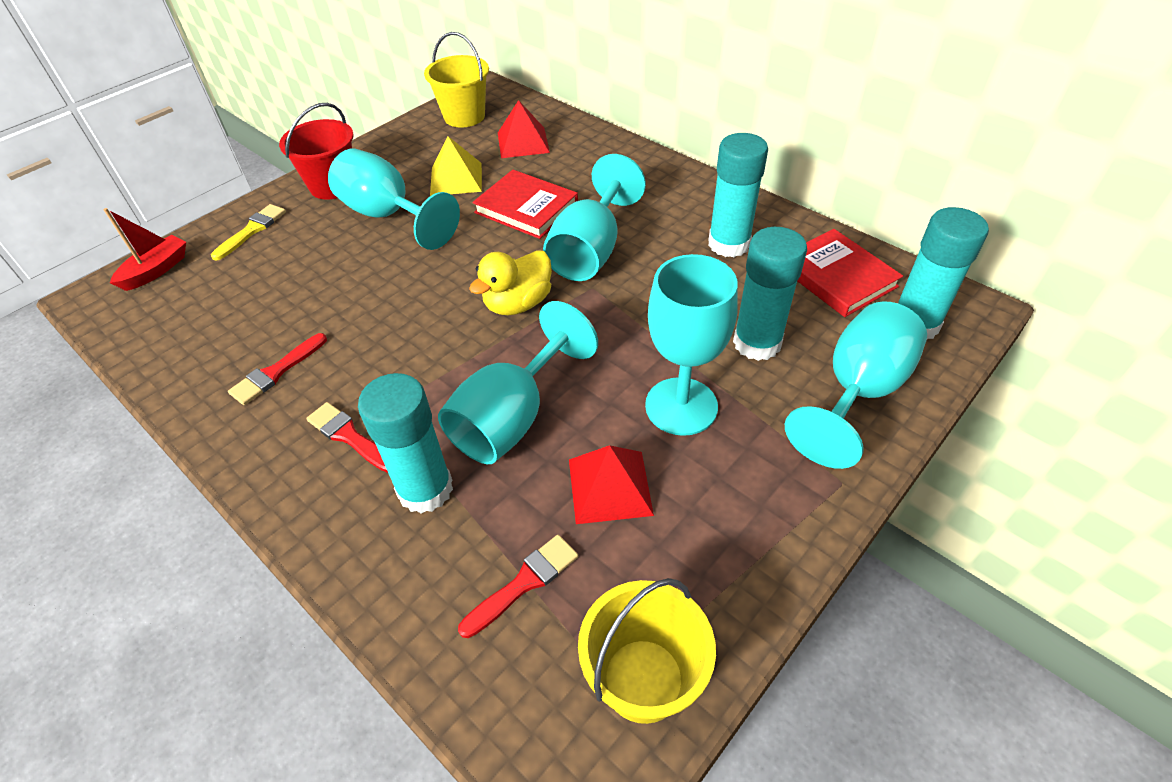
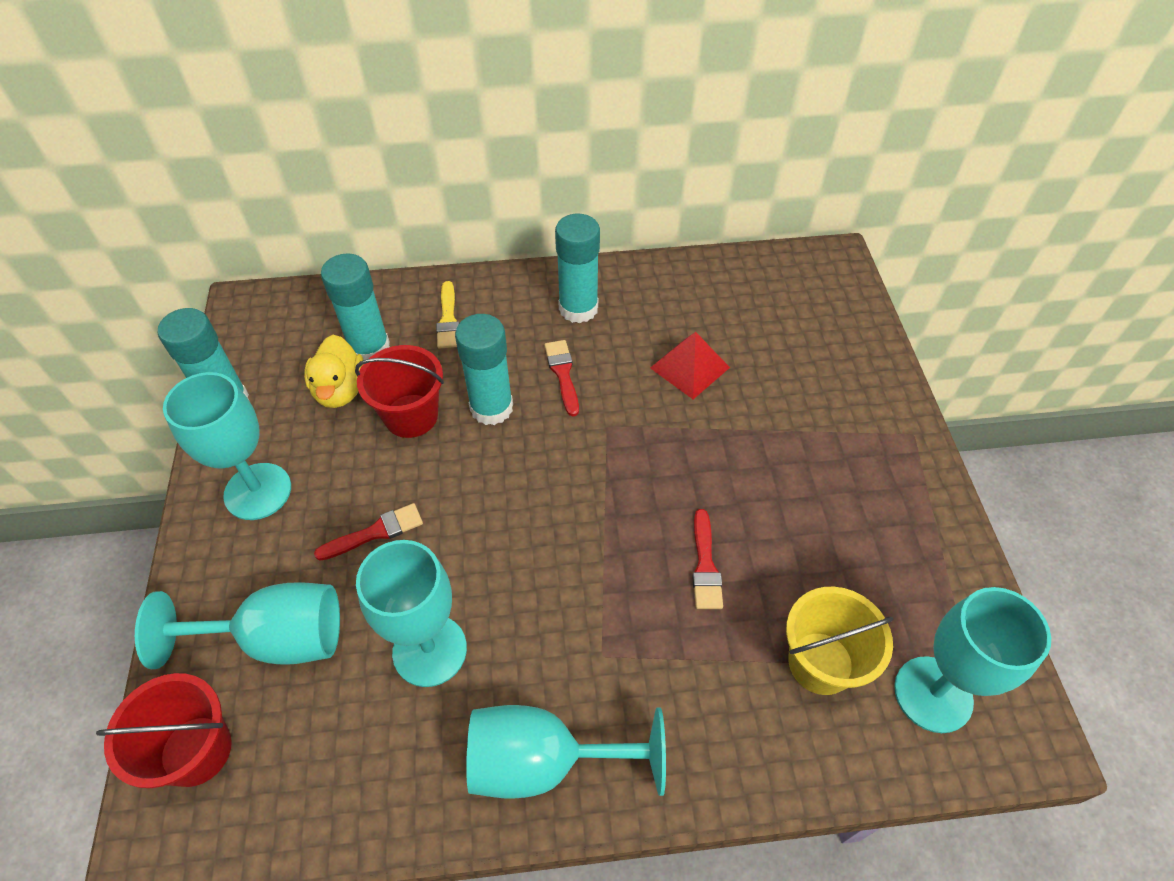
red boat: [103,208,186,291] = 1 -> none = 0
red book: [472,170,578,239] [797,229,903,317] = 2 -> none = 0
red bucket: [279,103,354,200] = 1 -> [96,673,232,788] [355,345,444,438] = 2
red pyramid: [498,100,550,158] [569,445,654,524] = 2 -> [650,332,730,399] = 1
yellow bucket: [424,32,489,128] [578,578,716,724] = 2 -> [786,587,893,695] = 1
yellow pyramid: [430,136,482,196] = 1 -> none = 0

